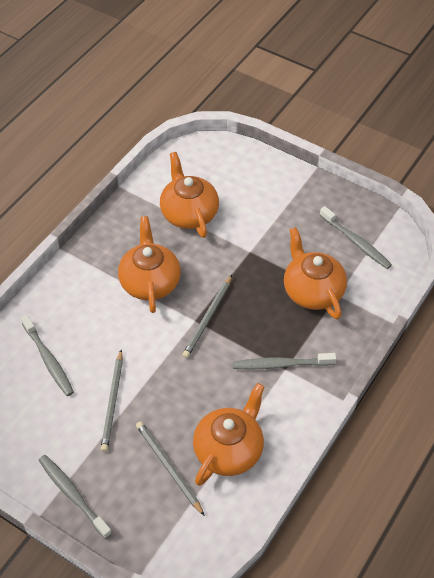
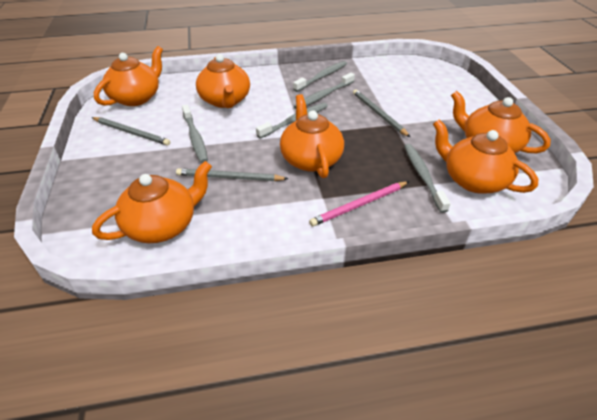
grey toothbrush: [21,315,74,396] [38,455,112,539] [233,353,336,370] [320,206,392,269] = 4 -> [182,105,208,163] [256,103,328,139] [293,61,347,92] [294,73,355,109] [404,144,451,213] = 5
orange teapot: [118,216,181,313] [160,152,219,238] [193,383,265,486] [284,227,347,319] = 4 -> [92,161,212,243] [94,46,163,106] [196,54,250,108] [280,94,344,178] [433,119,538,193] [451,91,551,153] = 6
pink pencil: none = 0 -> [309,181,409,226] = 1

